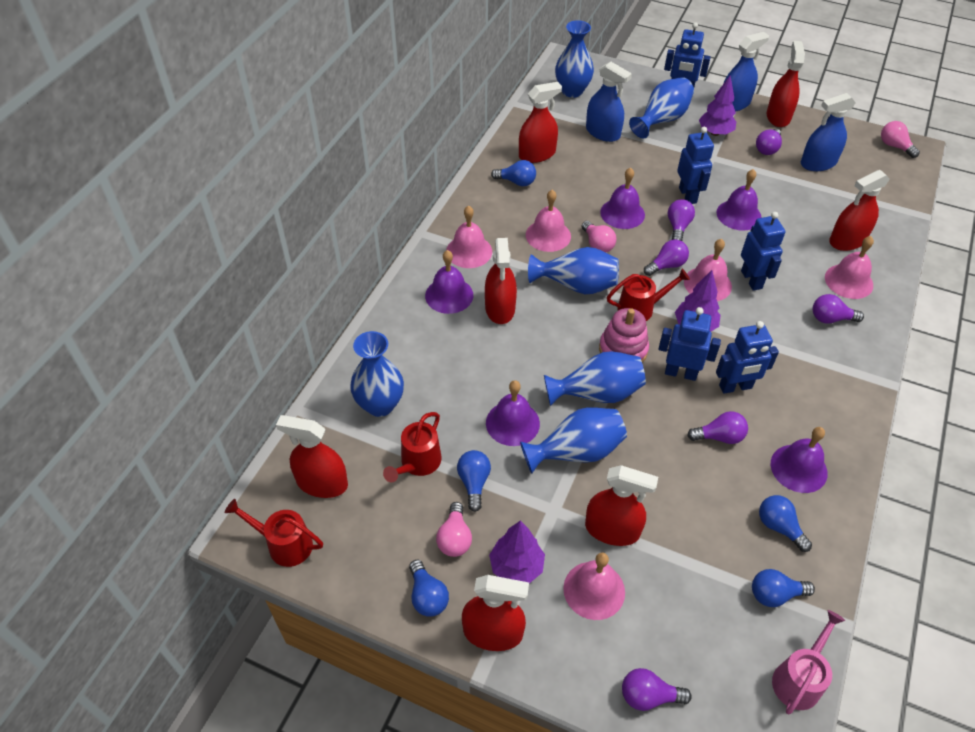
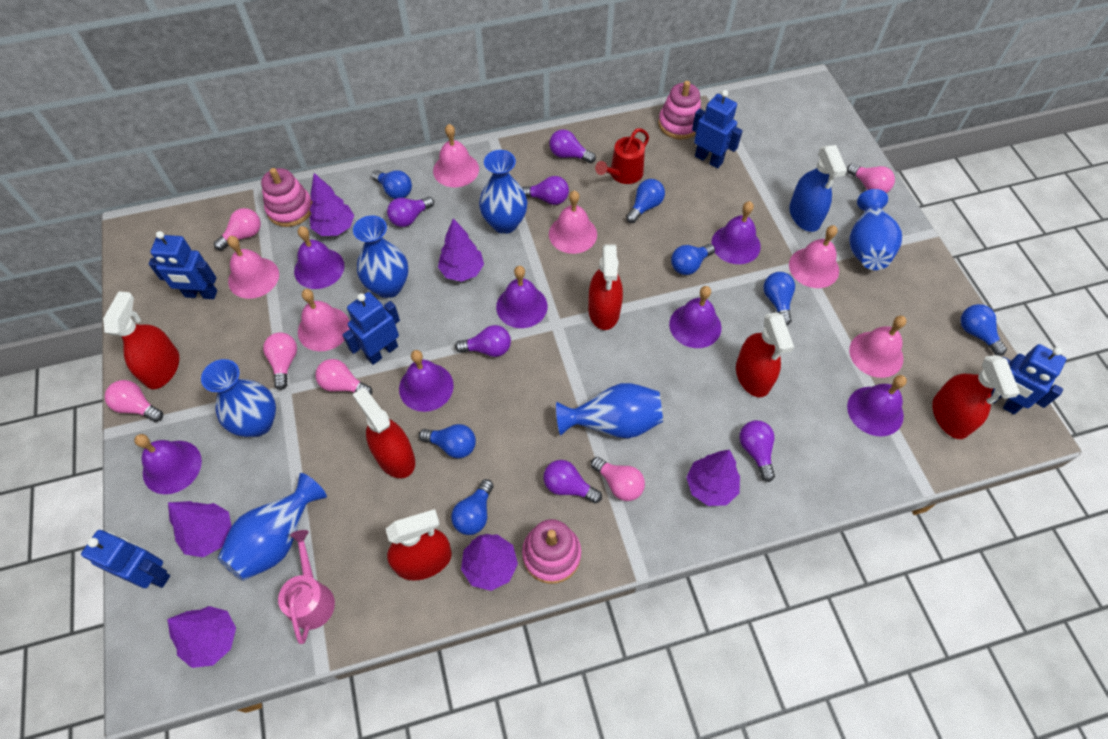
blue light bulb: [409,560,449,617] [457,450,491,512] [491,160,536,186] [752,569,815,607] [759,495,812,552] = 5 -> [372,170,412,199] [419,424,476,459] [451,479,494,535] [626,179,665,223] [671,244,715,275] [763,272,795,326] [961,304,1007,356] = 7
blue spray bottle: [586,62,632,142] [723,32,769,112] [801,93,856,171] = 3 -> [789,145,847,232] = 1
pink bell: [446,206,492,268] [526,190,571,252] [563,552,625,620] [684,239,732,301] [825,236,874,299] = 5 -> [227,236,279,299] [298,289,350,351] [433,124,479,187] [549,190,597,254] [789,225,839,288] [849,316,907,378] = 6
pink light bulb: [436,502,472,557] [582,221,616,252] [881,121,920,158] = 3 -> [105,380,163,422] [214,208,261,251] [263,332,297,390] [315,359,372,395] [591,457,645,501] [847,164,895,193] = 6
pink stacking toy: [599,308,649,363] = 1 -> [261,168,312,227] [522,519,581,584] [658,81,701,139] = 3
purple bell: [425,250,473,314] [486,380,540,446] [600,167,645,229] [717,169,762,231] [771,427,828,493] = 5 -> [134,434,202,494] [294,226,344,289] [399,350,454,412] [496,266,547,328] [669,286,721,348] [711,201,761,264] [847,375,907,436] = 7
purple tree: [489,520,545,583] [675,270,721,331] [699,75,736,136] = 3 -> [167,606,236,668] [168,501,232,557] [310,173,354,236] [438,218,484,282] [461,534,518,591] [686,450,740,506] = 6
red spray bottle: [276,415,348,498] [462,575,529,651] [485,238,517,324] [519,82,562,163] [585,465,658,546] [767,41,805,127] [829,170,890,251] = 7 -> [103,291,179,389] [352,388,415,478] [386,509,452,580] [588,244,623,330] [736,312,794,397] [932,355,1020,439] = 6
red watering can: [225,499,323,567] [383,412,442,482] [607,269,690,321] = 3 -> [595,128,649,184] = 1

